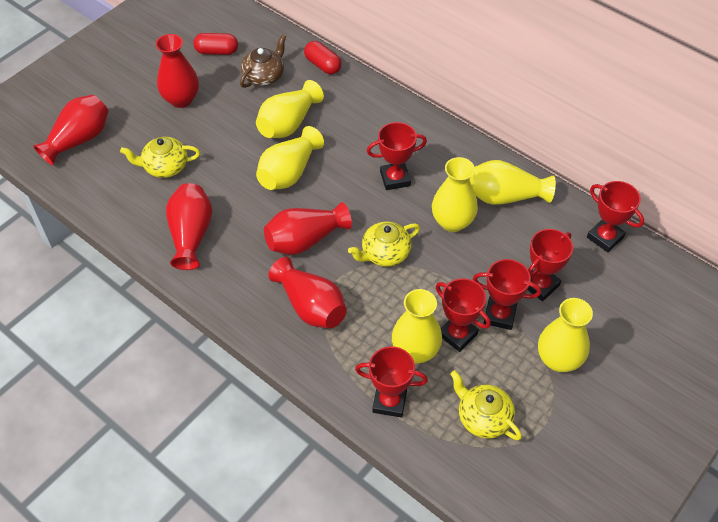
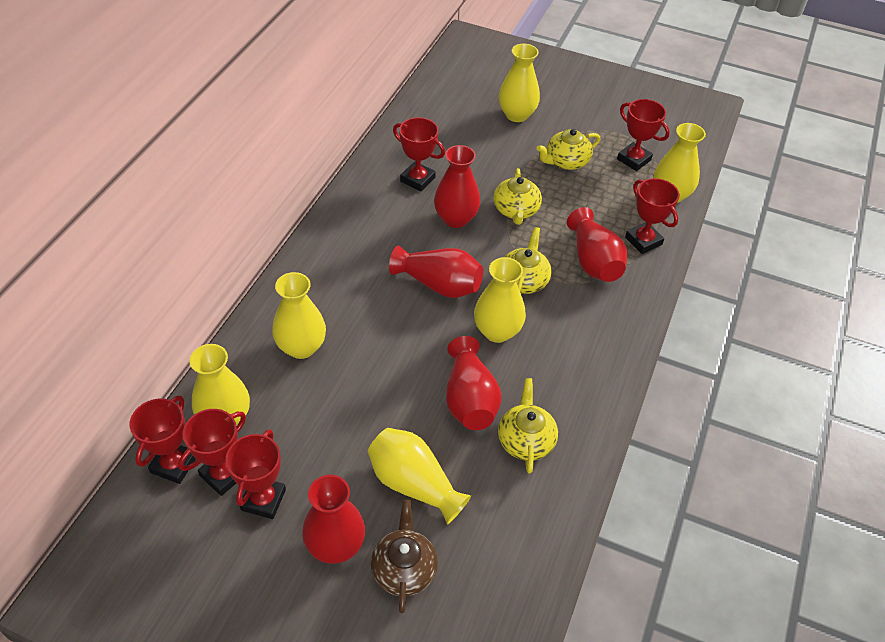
red capsule: [193,33,238,55] [304,41,342,74] = 2 -> none = 0
yellow teapot: [120,137,200,178] [348,222,420,267] [450,370,522,440] = 3 -> [493,168,542,225] [498,378,558,474] [505,227,552,294] [537,129,600,170] = 4

